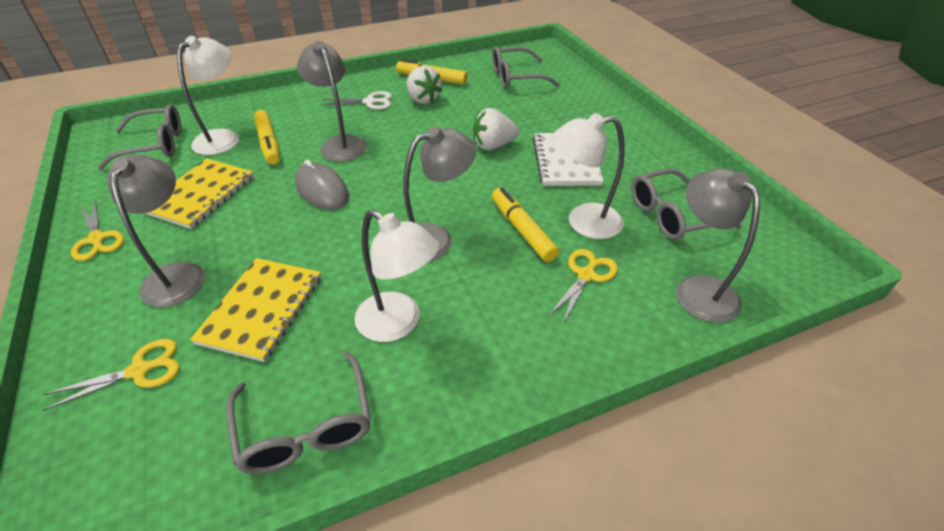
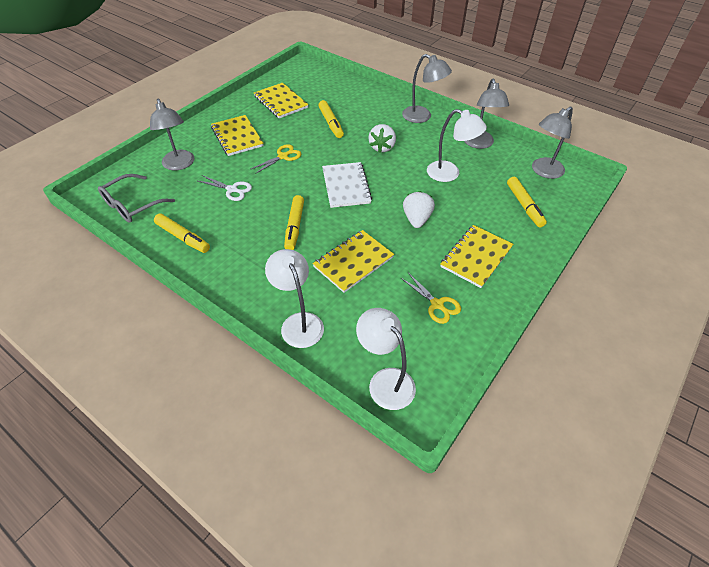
grey glasses: [97,104,181,170] [226,351,371,474] [492,46,560,88] [631,169,742,240] = 4 -> [98,174,175,223] = 1
grey mouse: [295,160,349,210] = 1 -> none = 0
yellow marker: [254,110,280,165] [396,59,468,85] [492,188,559,262] = 3 -> [154,213,210,253] [284,195,304,250] [318,100,344,138] [507,177,547,227] = 4
yellow notebook: [144,158,254,229] [190,258,321,362] = 2 -> [211,115,264,156] [254,83,308,119] [312,230,394,293] [440,225,513,288] = 4
yellow scissors: [44,339,180,411] [71,201,124,261] [548,249,618,324] = 3 -> [251,144,301,174] [401,273,461,324] = 2

